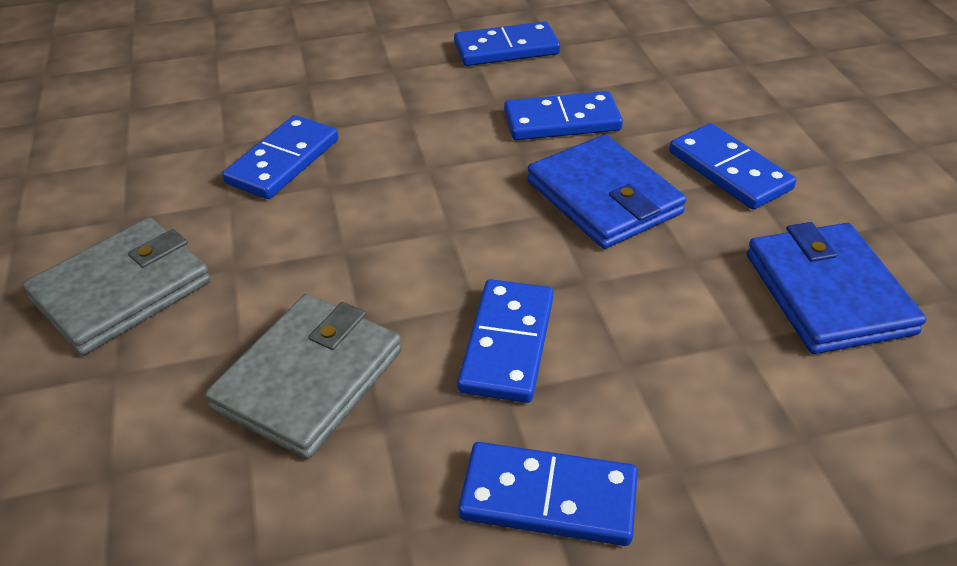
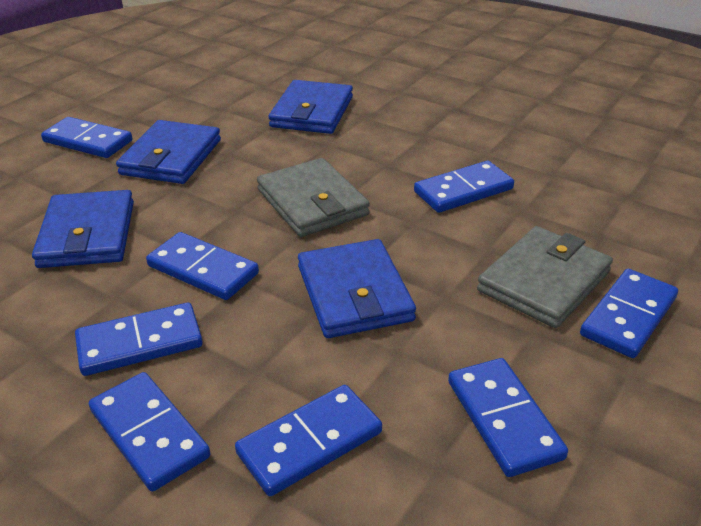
blue domino: [222,115,338,199] [454,21,560,66] [457,279,554,403] [458,442,638,546] [504,91,623,140] [669,123,796,209] = 6 -> [41,117,133,158] [75,303,203,376] [89,372,210,491] [146,232,259,300] [235,385,382,496] [414,161,514,213] [448,358,568,477] [580,269,678,358] = 8
blue wallet: [527,134,687,249] [747,222,926,354] = 2 -> [32,190,134,268] [116,120,221,184] [268,80,353,134] [298,239,416,338] = 4

